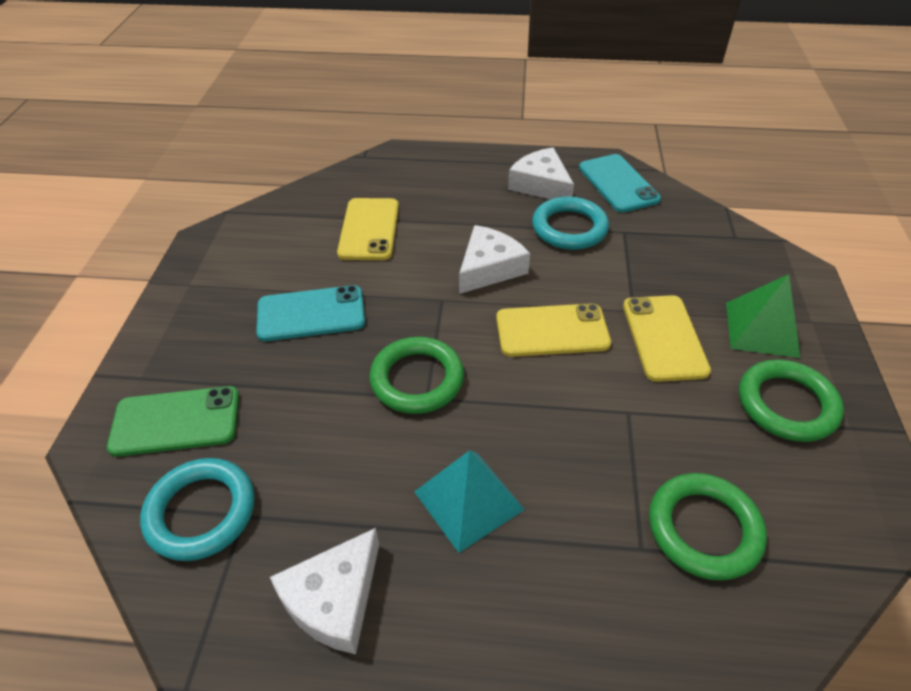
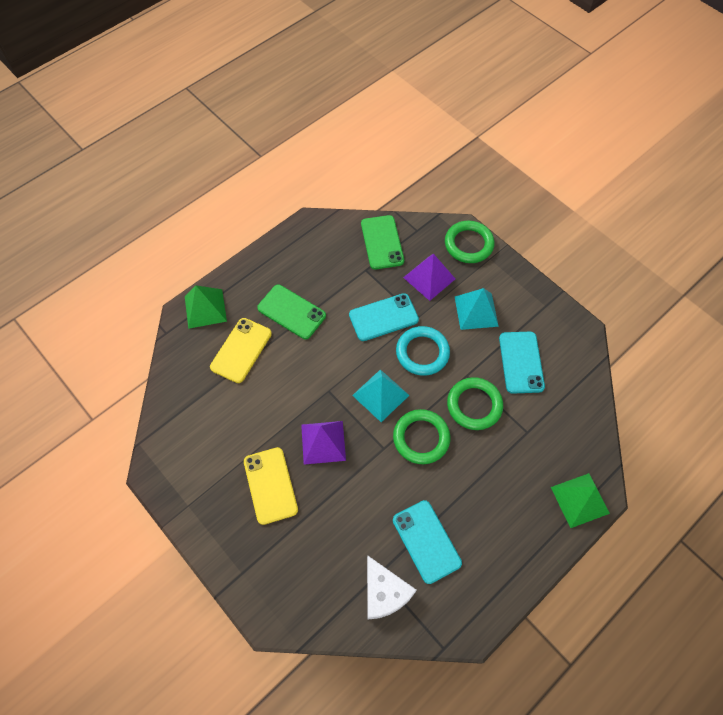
green phone: [107,386,239,457] = 1 -> [257,285,326,339] [361,215,404,269] = 2
green pyramid: [726,274,800,358] = 1 -> [185,285,227,329] [551,473,610,528] = 2
purple pyramid: none = 0 -> [301,421,346,465] [403,254,455,301] = 2
turquoise phone: [256,285,365,341] [579,154,661,213] = 2 -> [349,293,419,341] [393,500,462,584] [499,332,545,394] = 3
turquoise pyramid: [414,450,525,553] = 1 -> [352,369,409,422] [455,288,499,330] = 2
turquoise ring: [140,458,255,561] [532,196,609,250] = 2 -> [396,326,450,376] = 1
white cheese: [270,528,379,654] [459,225,530,294] [508,147,574,199] = 3 -> [367,555,417,619] = 1
yellow phone: [337,198,399,260] [496,304,611,357] [623,295,711,382] = 3 -> [210,318,272,383] [244,447,298,525] = 2

